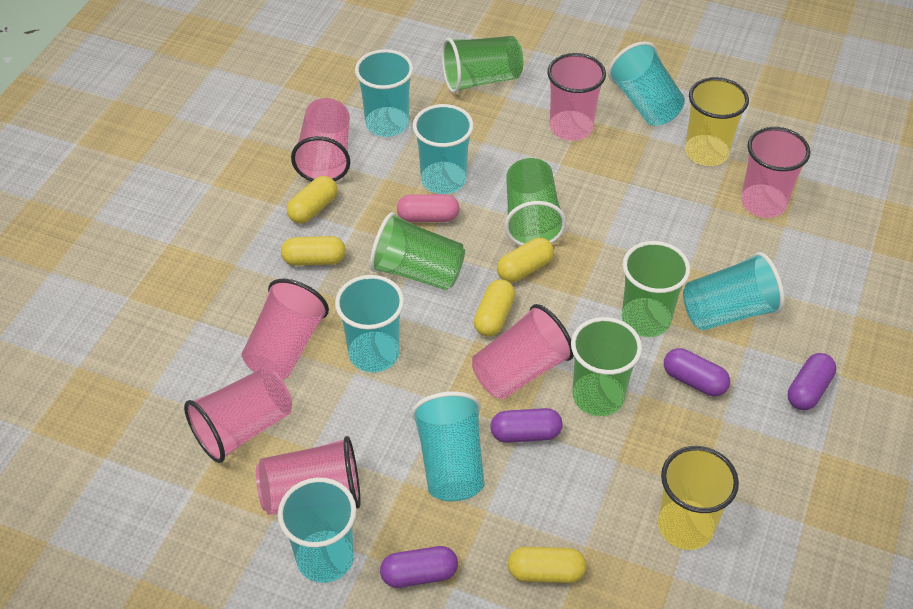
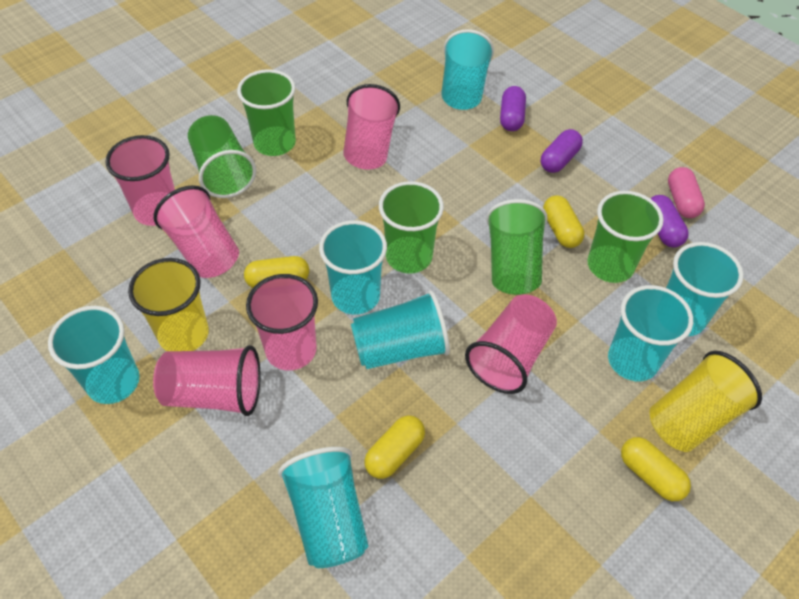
pink cup: [184,367,292,463] [242,279,329,379] [256,436,361,515] [291,98,350,181] [472,304,574,399] [547,53,606,141] [741,127,810,218] = 7 -> [105,135,175,226] [153,345,261,416] [154,185,239,278] [246,274,318,371] [343,84,400,170] [465,294,557,394] = 6
purple capsule: [380,546,458,588] [490,408,562,443] [664,348,730,396] [788,353,836,410] = 4 -> [500,86,526,131] [541,129,583,173] [650,195,689,248] = 3
yellow capsule: [281,236,346,266] [287,176,337,224] [474,279,515,337] [497,238,554,282] [508,547,586,583] = 5 -> [244,256,309,288] [364,415,425,479] [543,196,585,248] [621,437,691,501] = 4

